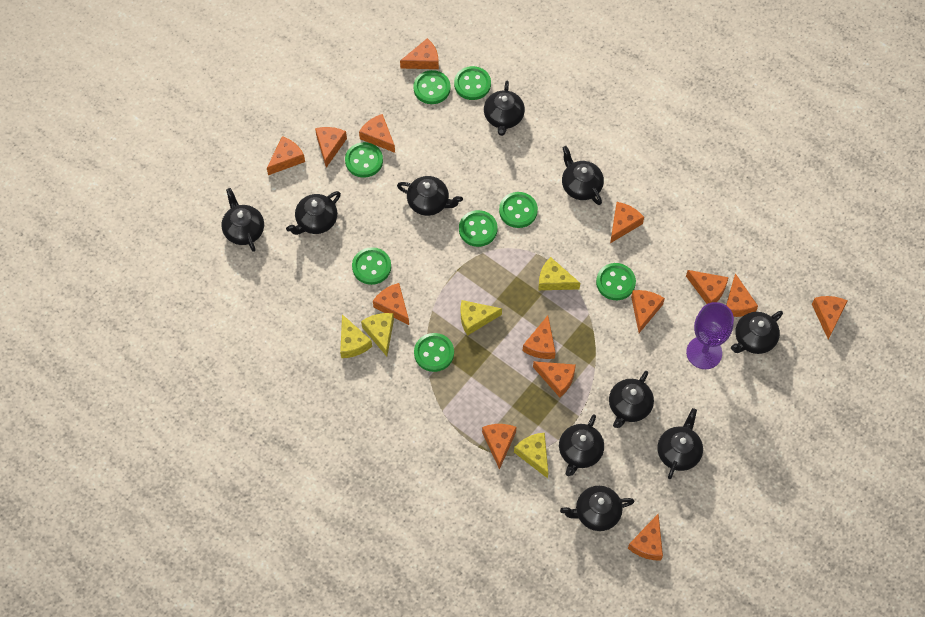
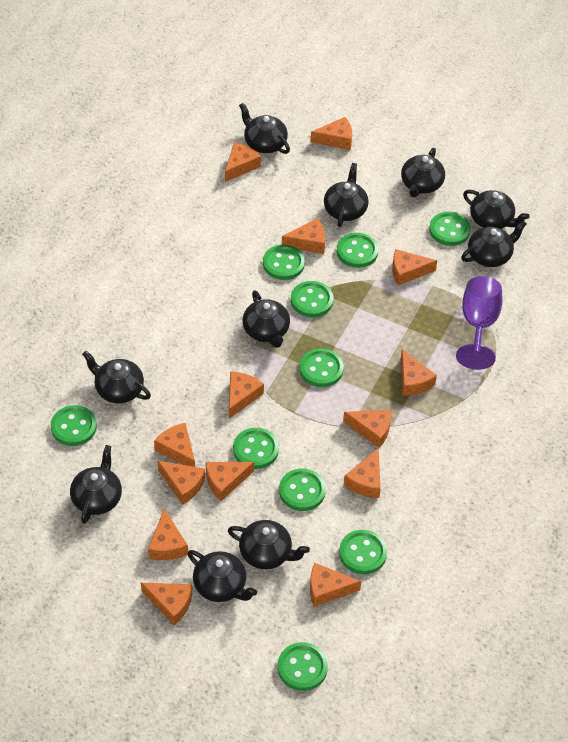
green button: [345,142,383,178] [352,247,391,285] [413,70,451,104] [414,333,454,372] [454,66,491,100] [459,210,497,247] [499,192,538,228] [596,263,636,300] = 8 -> [51,405,97,446] [233,428,279,469] [263,245,305,280] [278,642,328,691] [279,469,326,511] [291,281,333,317] [299,348,344,387] [337,233,378,268] [339,530,387,574] [429,212,471,246] = 10
yellow cheese: [340,314,372,358] [361,313,394,356] [461,300,502,336] [514,432,548,478] [539,257,580,290] = 5 -> none = 0

